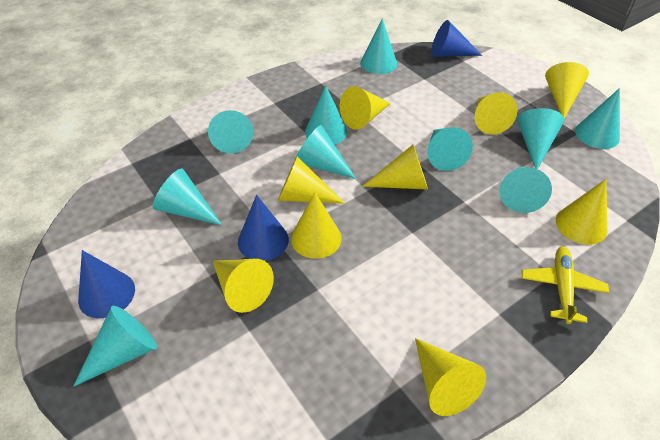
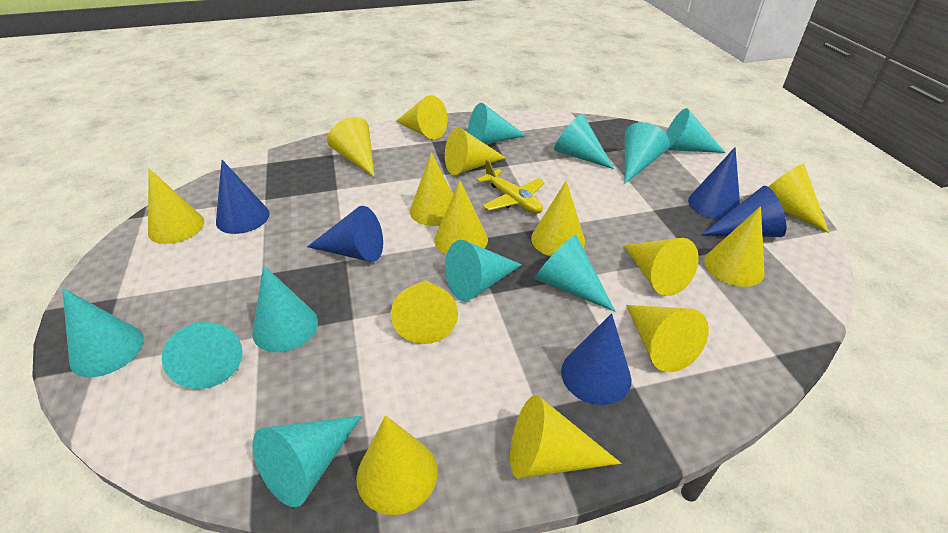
blue cone: [78,250,135,318] [238,195,289,261] [431,20,482,57] = 3 -> [216,160,270,234] [307,206,383,262] [561,313,632,405] [688,147,740,220] [701,186,786,237] = 5
yellow cone: [213,259,274,313] [278,156,345,204] [291,193,342,259] [340,86,391,130] [362,145,428,189] [415,338,486,416] [475,92,518,135] [545,62,589,118] [556,179,607,245] = 9 -> [148,169,204,244] [327,117,375,177] [356,416,438,515] [391,280,458,344] [396,95,448,139] [410,152,453,226] [434,181,488,255] [445,128,506,175] [510,395,621,479] [531,181,585,256] [623,238,699,296] [626,305,709,372] [704,206,764,287] [768,164,829,233] = 14

